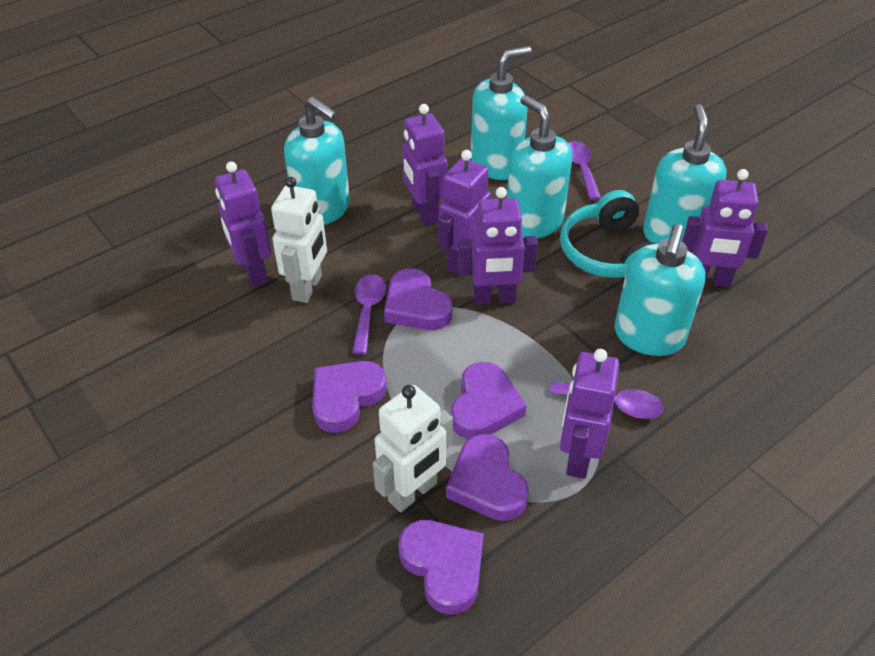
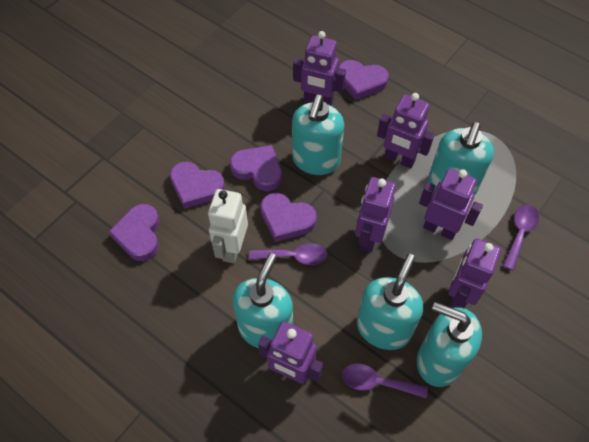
turquoise headphones: [560,190,655,278] = 1 -> none = 0
white robot: [271,177,327,303] [373,385,453,512] = 2 -> [208,189,248,263] = 1

